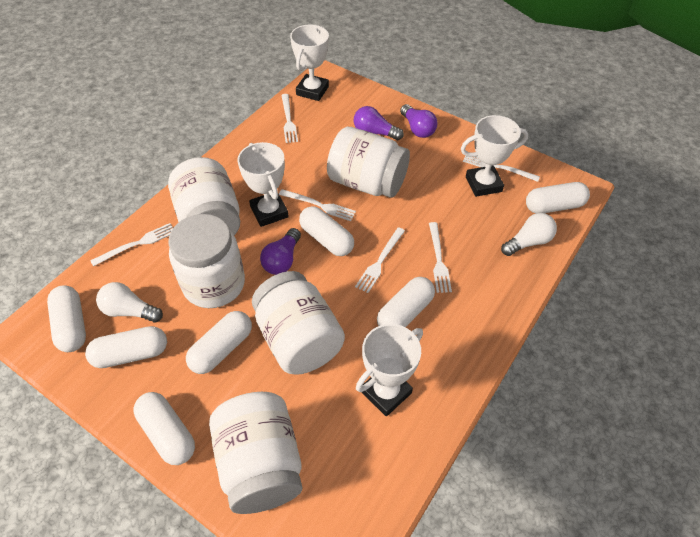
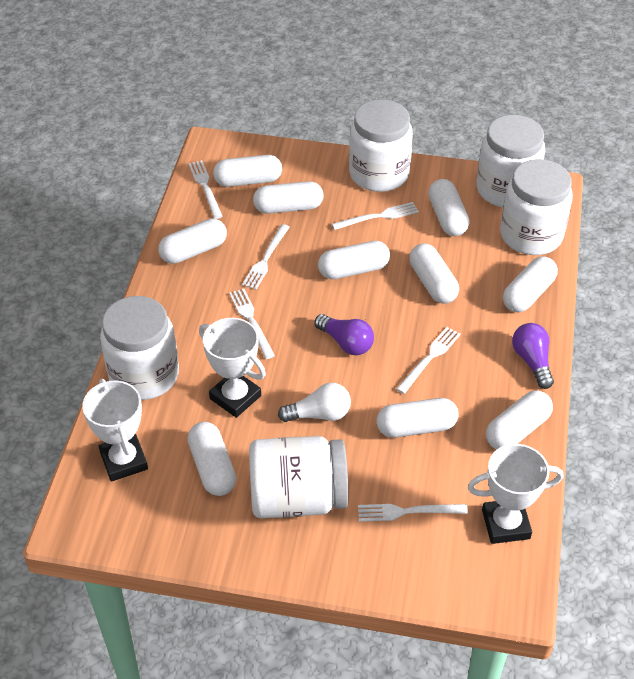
purple light bulb: [260,228,301,275] [354,106,404,140] [400,104,437,138] = 3 -> [314,314,374,355] [512,323,554,389] = 2
white capsule: [47,285,86,352] [85,326,167,368] [134,392,195,465] [186,311,252,374] [299,206,354,256] [377,277,435,327] [526,182,590,213] = 7 -> [158,218,227,264] [188,422,236,496] [213,155,282,187] [253,181,323,214] [318,241,390,279] [376,398,459,438] [409,243,459,304] [428,179,469,236] [486,391,553,449] [503,256,558,312] = 10
white light bulb: [96,282,163,323] [501,213,557,256] = 2 -> [278,383,351,422] = 1
white trophy: [238,142,289,227] [290,25,329,101] [356,324,423,416] [461,115,529,197] = 4 -> [82,379,148,481] [199,318,266,418] [468,444,563,544] = 3

